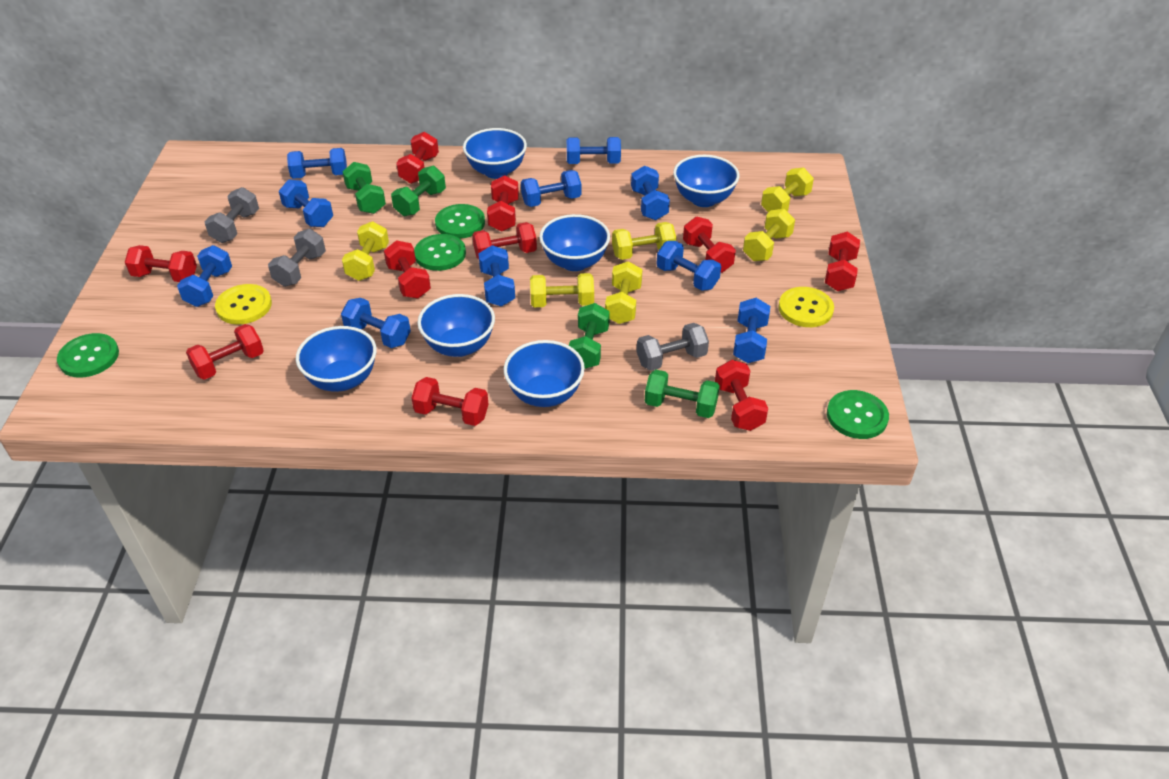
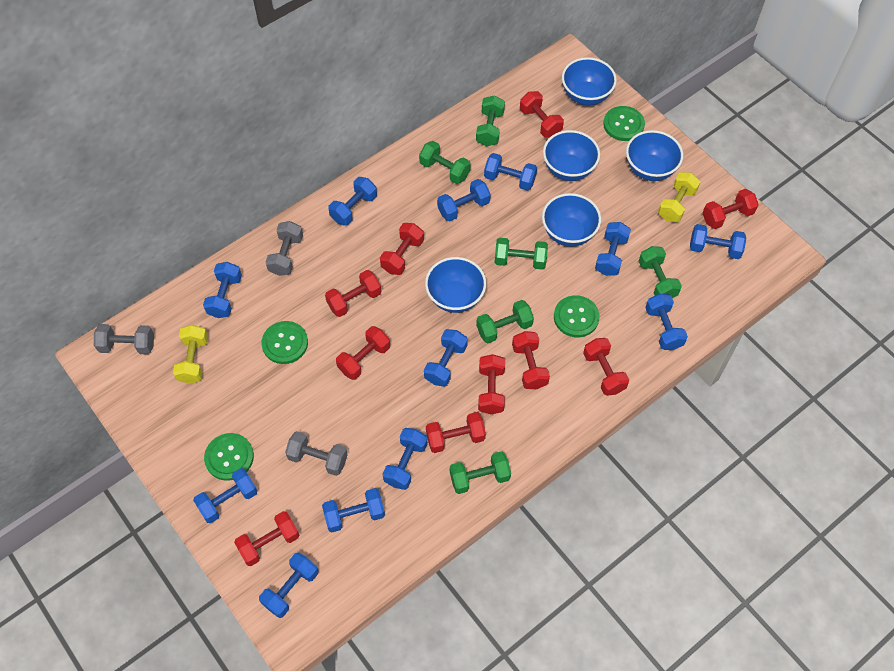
blue bowl: [296,326,377,392] [417,294,495,357] [463,128,527,179] [504,340,585,407] [539,214,610,271] [673,155,739,207] = 6 -> [425,257,486,313] [542,193,601,247] [543,130,600,181] [562,57,617,106] [626,130,683,181] = 5
blue dumbbell: [177,245,232,307] [279,179,333,227] [287,148,347,179] [341,298,411,348] [478,245,515,307] [521,170,581,207] [567,137,621,164] [631,165,670,220] [656,241,721,291] [733,298,770,363] = 10 -> [193,468,257,523] [203,262,242,318] [259,552,318,618] [322,488,385,532] [328,177,377,226] [383,428,428,490] [424,329,468,387] [437,179,491,221] [484,153,537,191] [595,222,631,276] [645,294,688,350] [690,224,746,259] = 12
green dumbbell: [342,162,386,214] [391,166,446,216] [569,303,610,369] [645,370,720,418] = 4 -> [419,141,471,184] [450,451,511,494] [476,95,505,146] [476,300,534,343] [494,238,548,270] [639,246,682,298] = 6
yellow button: [215,284,272,324] [778,287,834,327] = 2 -> none = 0
yellow dumbbell: [342,221,389,281] [530,273,594,307] [605,261,642,324] [612,222,676,260] [743,209,795,261] [761,167,814,213] = 6 -> [173,325,208,384] [658,172,700,222] = 2

